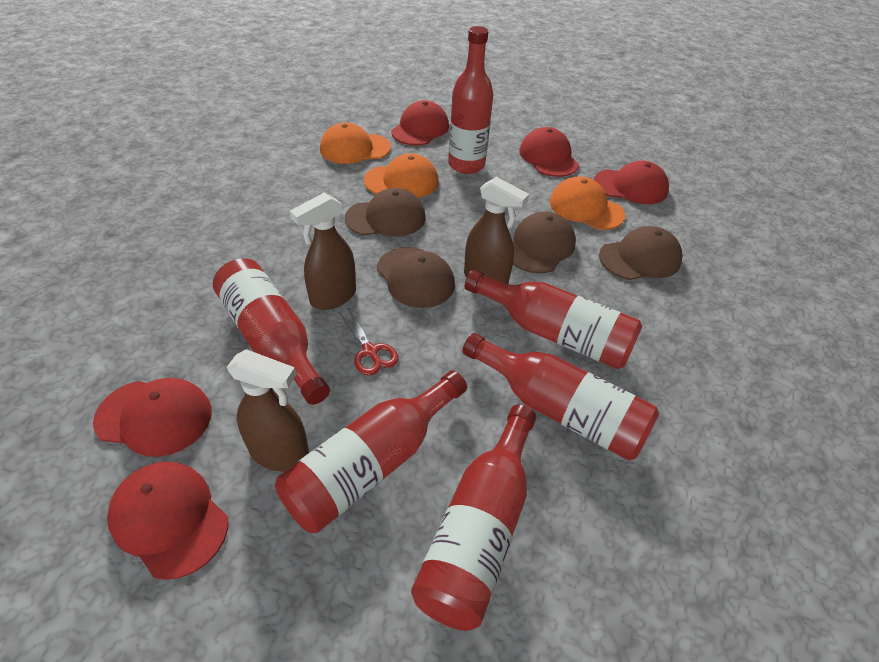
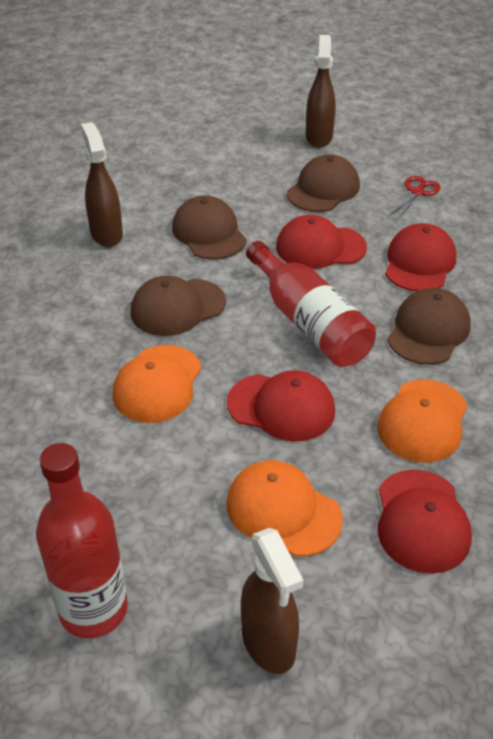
red bottle: [213,258,330,405] [275,370,467,533] [411,404,536,631] [448,26,494,174] [462,333,659,461] [465,270,642,369] = 6 -> [36,443,128,638] [246,241,376,367] = 2
red cap: [93,378,212,457] [107,461,228,580] [391,100,449,146] [519,127,579,177] [594,160,669,204] = 5 -> [227,370,335,442] [276,215,367,269] [378,469,472,574] [385,223,456,292] = 4

